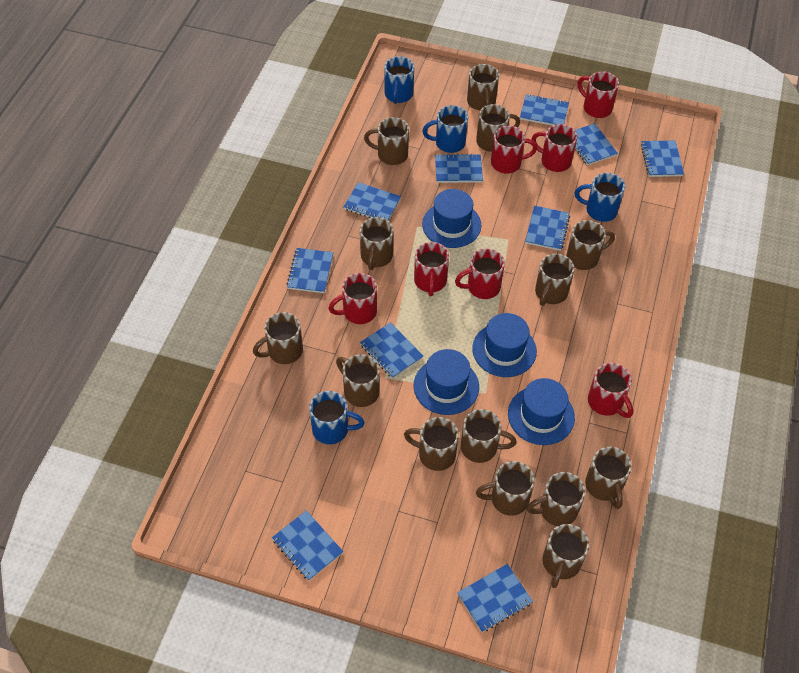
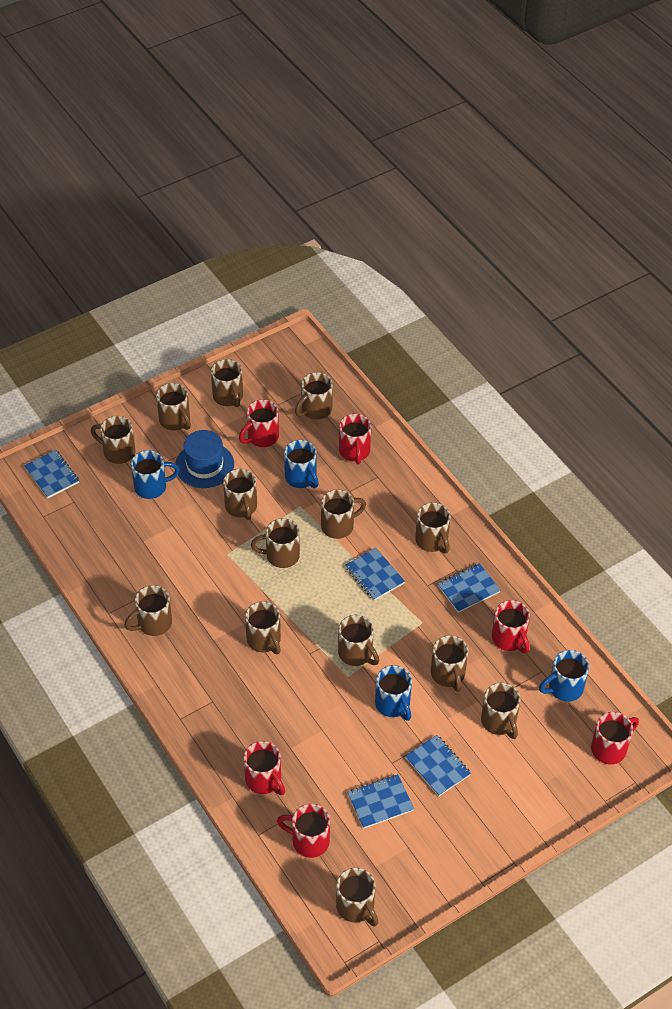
blue hat: [413,349,479,415] [422,189,481,248] [472,313,537,377] [508,378,575,445] = 4 -> [175,430,234,488] = 1
blue notebook: [272,510,343,581] [287,248,333,293] [344,182,401,221] [360,322,423,379] [435,153,483,183] [457,564,533,632] [520,94,569,126] [525,206,570,251] [575,123,618,165] [641,140,684,177] = 10 -> [24,450,79,498] [345,548,405,601] [347,774,414,829] [405,735,471,797] [438,563,501,613] = 5
red mug: [328,273,377,324] [414,242,449,296] [455,248,505,299] [491,126,537,174] [531,124,577,172] [578,71,619,118] [588,363,633,418] = 7 -> [239,399,279,447] [243,741,285,795] [277,804,330,858] [339,414,371,464] [492,600,530,653] [591,712,639,765] = 6

